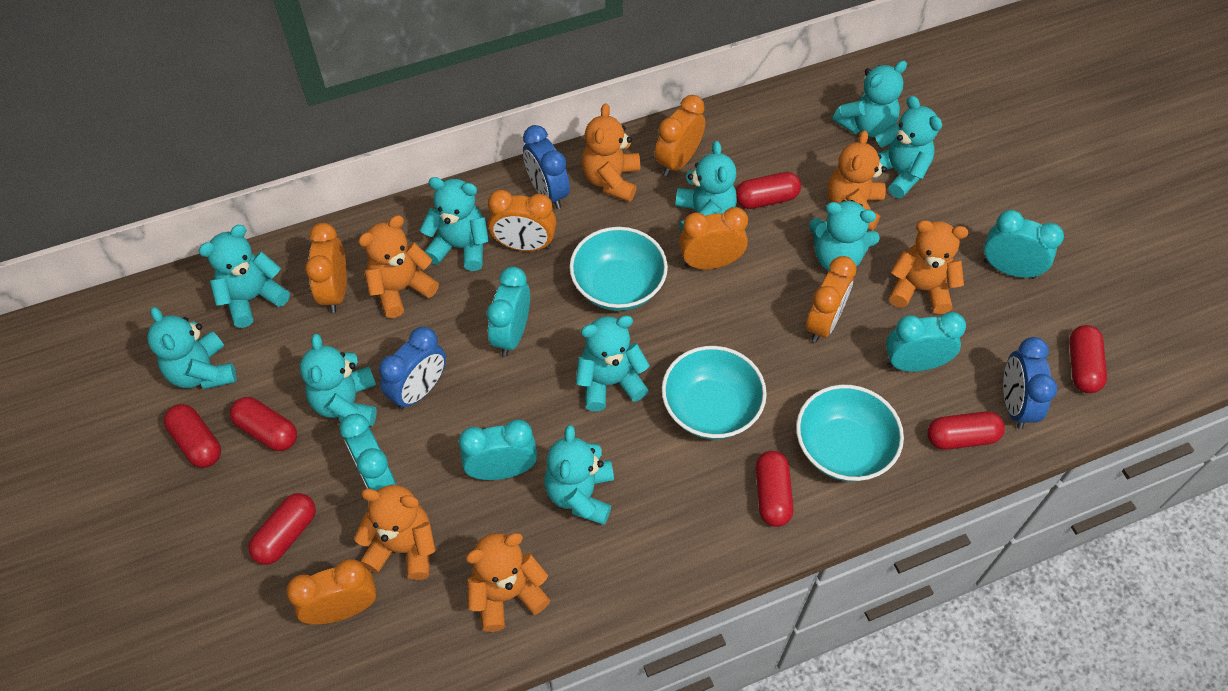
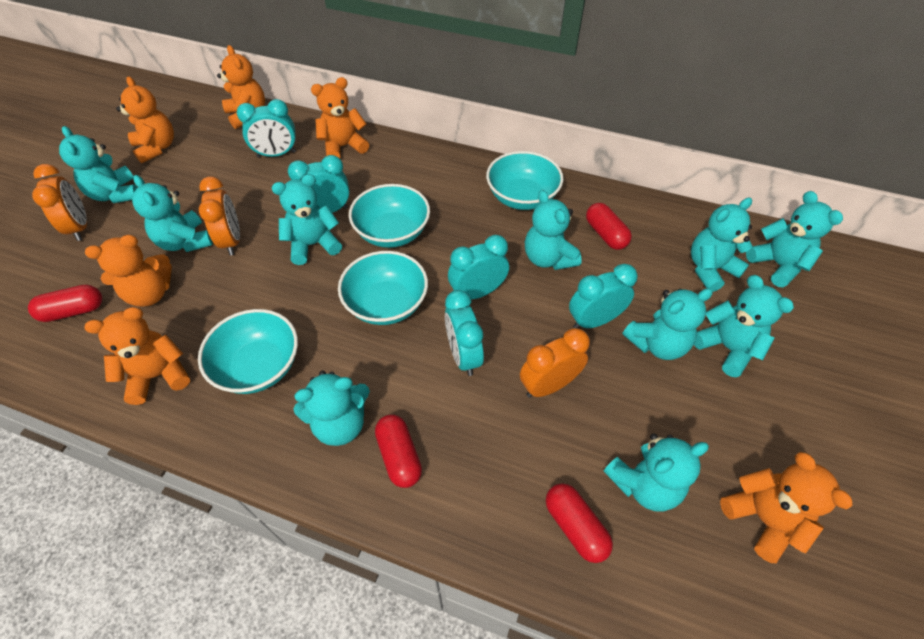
blue clock: [379,327,446,410] [523,125,570,209] [1003,337,1057,429] = 3 -> none = 0
orange clock: [286,559,377,624] [305,223,347,313] [488,190,556,251] [655,95,705,176] [679,207,748,269] [806,256,856,343] = 6 -> [32,164,87,241] [199,177,240,256] [520,328,590,398] = 3
red capsule: [164,404,221,468] [230,397,297,451] [248,493,316,565] [736,172,801,209] [756,451,794,527] [927,411,1005,450] [1069,325,1107,393] = 7 -> [28,285,102,322] [375,414,422,488] [546,483,613,563] [586,203,632,250] = 4
turquoise bowl: [570,227,668,311] [662,346,767,439] [796,385,904,481] = 3 -> [198,309,298,394] [338,251,428,325] [349,184,430,248] [486,151,564,210] = 4

